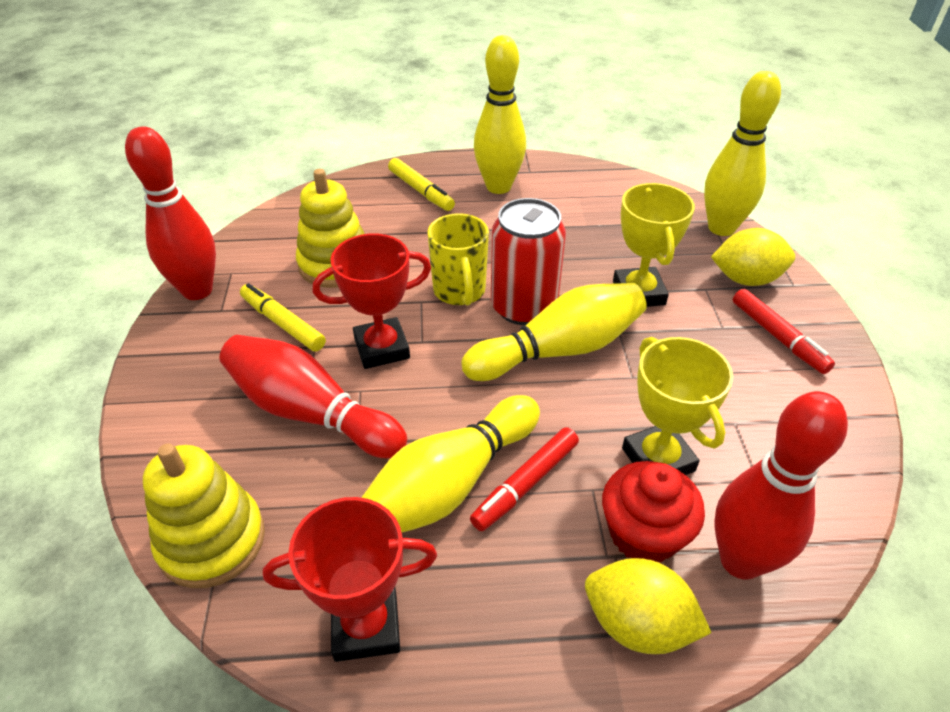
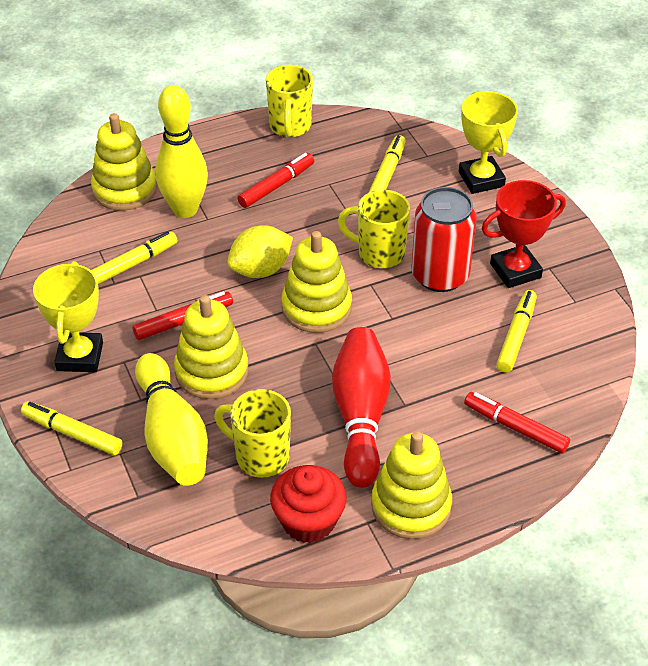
red bowling pin: [125,126,216,300] [219,335,407,458] [715,391,848,580] = 3 -> [332,327,391,488] = 1
red marker: [470,427,579,531] [733,289,835,374] = 2 -> [132,291,233,340] [237,153,314,208] [464,392,570,454] = 3
red trophy: [263,497,437,662] [313,234,431,369] = 2 -> [482,180,566,288] = 1
yellow bowling pin: [361,395,540,532] [461,283,647,381] [474,35,526,194] [704,71,781,236] = 4 -> [135,353,208,486] [156,85,208,218] = 2
yellow lemon: [585,558,711,654] [711,228,795,286] = 2 -> [227,225,293,278] = 1
yellow marker: [240,283,326,352] [388,158,455,211] = 2 -> [21,401,123,455] [91,231,178,284] [368,135,406,193] [496,290,537,373] = 4
yellow mug: [427,213,489,305] = 1 -> [214,389,291,478] [266,65,313,137] [338,190,410,268] = 3
yellow stacking toy: [143,443,265,588] [296,169,365,288] = 2 -> [91,113,157,211] [174,295,249,399] [281,231,352,333] [371,431,452,539] = 4

